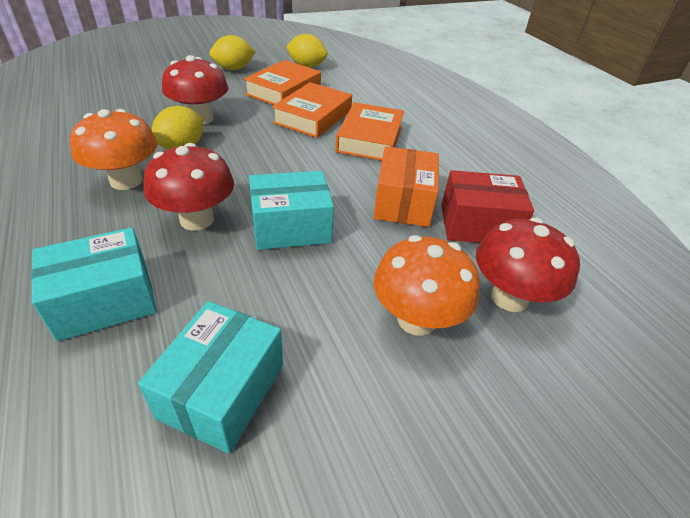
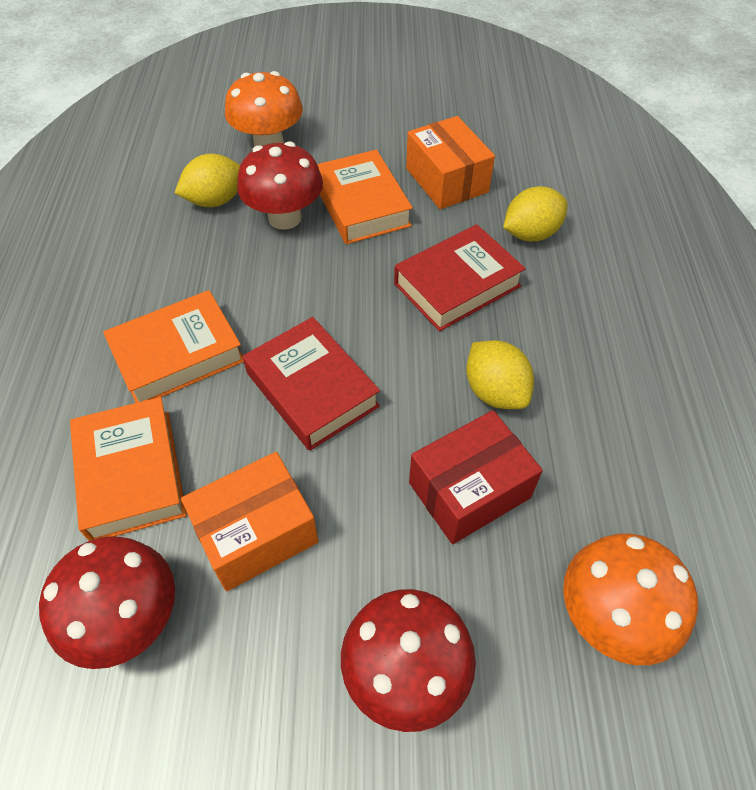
orange box: [373,146,439,227] = 1 -> [181,452,318,591] [406,116,495,209] = 2
red book: none = 0 -> [243,317,380,451] [394,224,526,332] = 2
turquoise box: [31,227,157,341] [138,301,283,454] [249,171,334,250] = 3 -> none = 0

